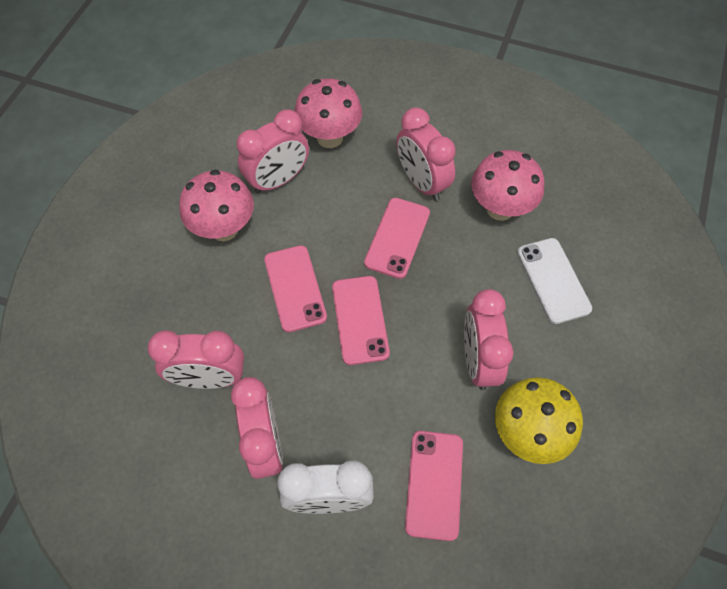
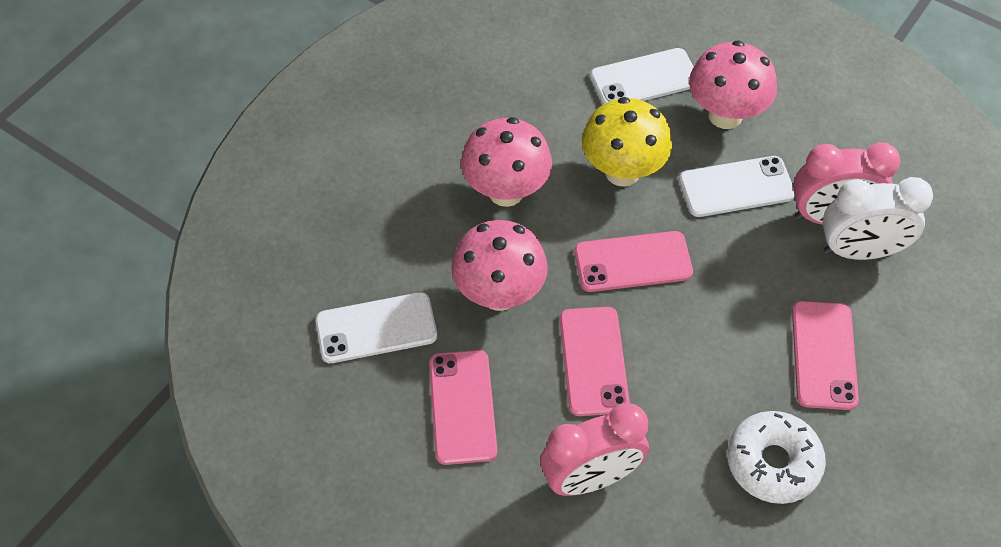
pink clock: [148,330,244,389] [231,377,283,479] [237,109,309,194] [397,107,456,201] [464,289,514,390] = 5 -> [540,403,649,496] [793,142,900,225] = 2
white donut: none = 0 -> [727,411,826,504] = 1
white phone: [517,238,592,324] = 1 -> [315,292,437,363] [590,48,694,104] [679,156,795,217] = 3

